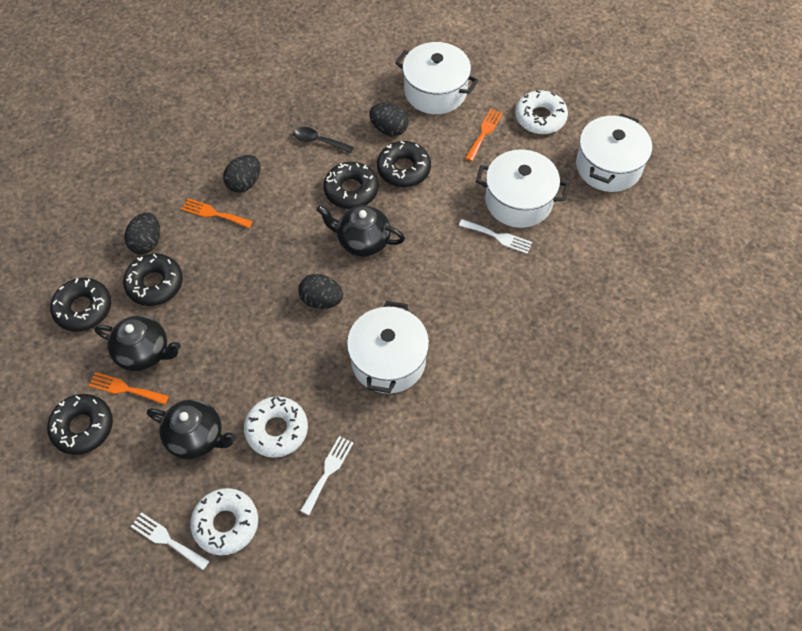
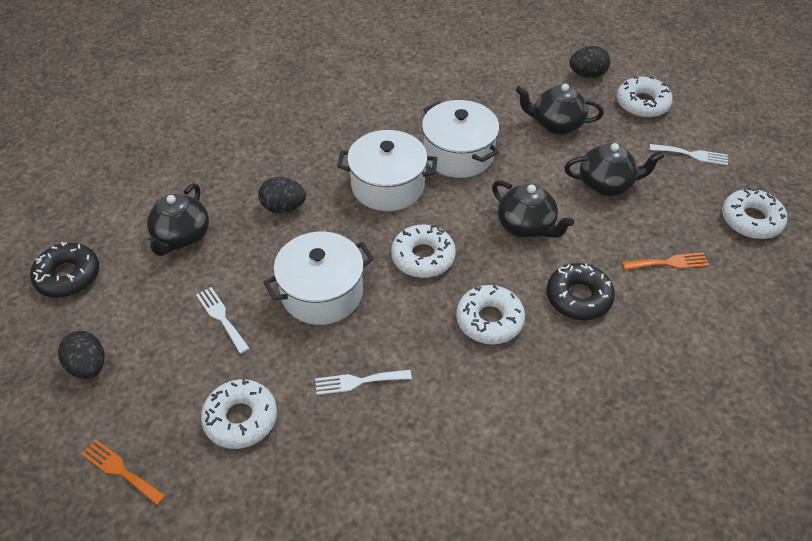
black donut: [47,394,113,455] [50,278,111,332] [123,253,183,306] [324,162,378,209] [377,141,431,187] = 5 -> [30,242,99,298] [546,263,615,320] = 2
black egg: [124,212,160,254] [223,155,260,193] [298,274,343,309] [369,103,408,136] = 4 -> [58,331,104,379] [258,177,306,213] [569,46,610,78] = 3
black spoon: [293,127,354,153] = 1 -> none = 0
black teapot: [95,315,181,371] [147,399,236,459] [317,205,405,257] = 3 -> [145,183,209,256] [492,180,574,239] [516,84,604,135] [564,143,664,196] = 4
orange fork: [88,372,169,405] [182,198,253,228] [465,109,503,161] = 3 -> [81,439,166,505] [622,252,709,270] = 2
white donut: [190,488,258,555] [244,397,308,458] [515,90,568,134] = 3 -> [201,379,277,449] [391,225,456,278] [456,285,525,344] [617,76,673,118] [722,187,788,239] = 5
white pot: [347,301,429,394] [395,42,479,114] [476,149,569,228] [576,113,652,192] = 4 -> [263,232,374,325] [337,130,437,211] [422,100,499,178] = 3

